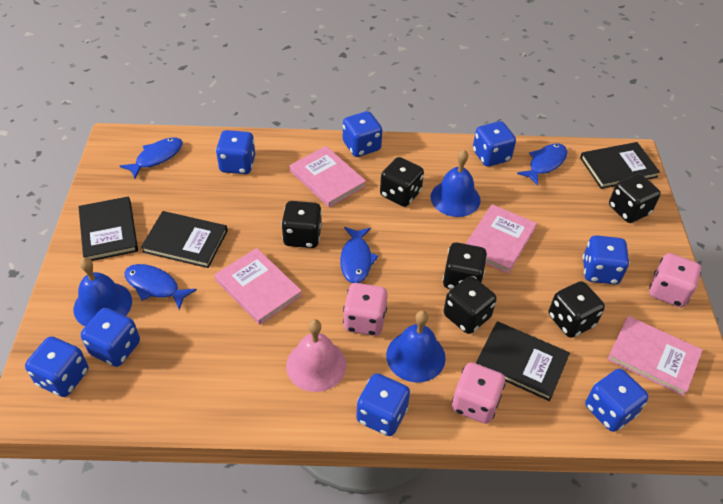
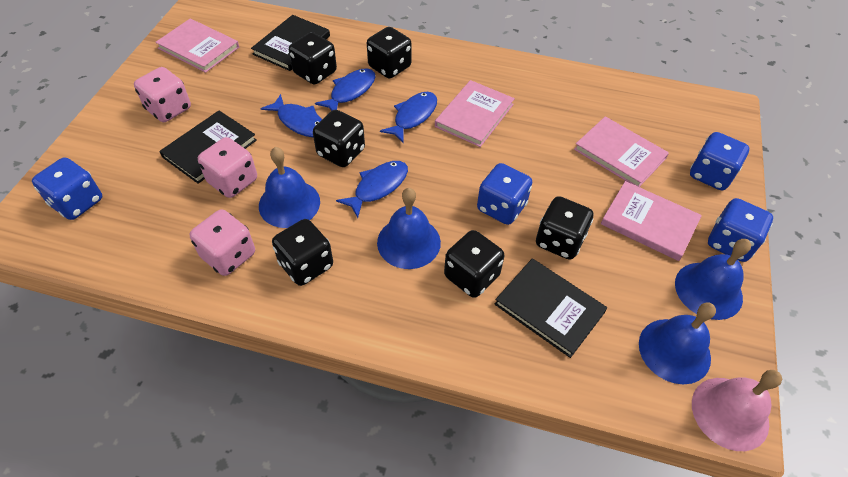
black book: [78,196,138,261] [141,211,228,268] [476,321,570,401] [580,142,660,189] = 4 -> [159,111,257,184] [251,15,330,71] [495,258,607,358] = 3
blue bell: [74,257,132,327] [386,310,446,382] [431,150,480,217] = 3 -> [259,147,320,228] [377,188,441,269] [639,302,716,384] [675,239,751,320] = 4
blue dice: [25,336,88,397] [81,308,140,367] [216,130,255,174] [343,111,382,157] [356,373,410,436] [473,121,516,167] [583,235,629,284] [585,369,649,432] = 8 -> [32,157,102,220] [477,163,532,225] [690,132,749,190] [708,198,773,262] = 4

